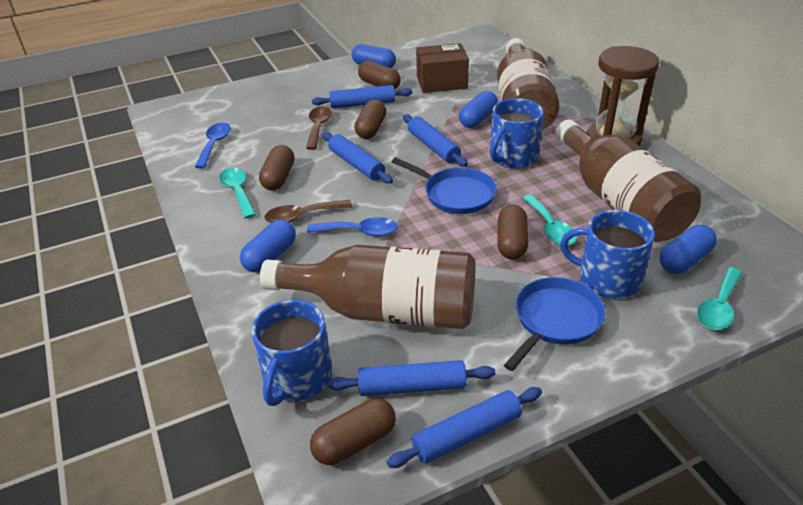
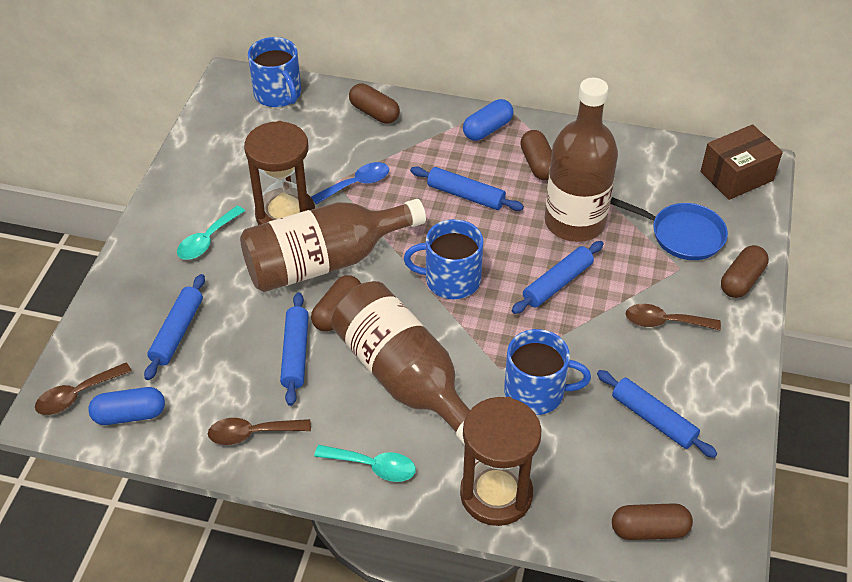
blue capsule: [240,220,296,272] [352,44,396,68] [459,91,498,128] [659,225,717,274] = 4 -> [88,387,165,425] [463,99,513,141] = 2
blue pan: [392,158,497,214] [504,277,605,371] = 2 -> [610,197,728,260] = 1
blue spoon: [195,123,231,169] [307,217,398,236] = 2 -> [311,162,389,204] = 1
brown hourglass: [587,46,659,146] = 1 -> [244,121,315,225] [460,397,541,526] = 2
brown spoon: [265,200,352,223] [306,106,332,150] = 2 -> [35,363,132,415] [208,418,311,445] [625,304,721,330] = 3
turquoise spoon: [219,168,256,219] [523,195,577,246] [697,267,742,330] = 3 -> [177,206,245,260] [314,445,416,482] = 2

